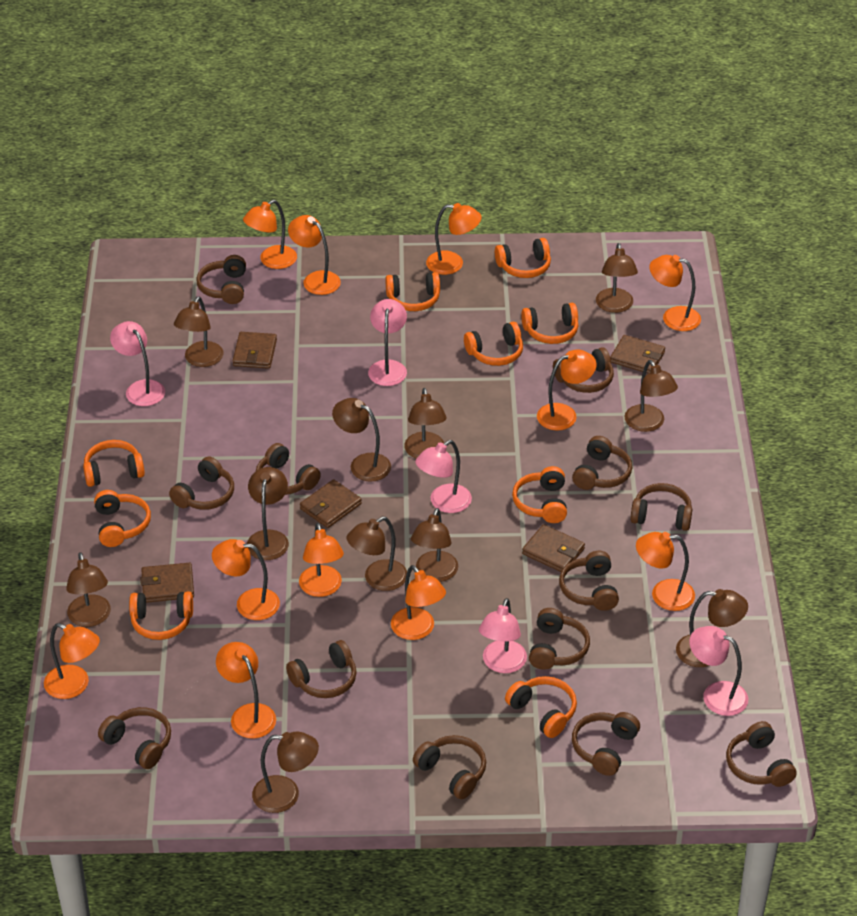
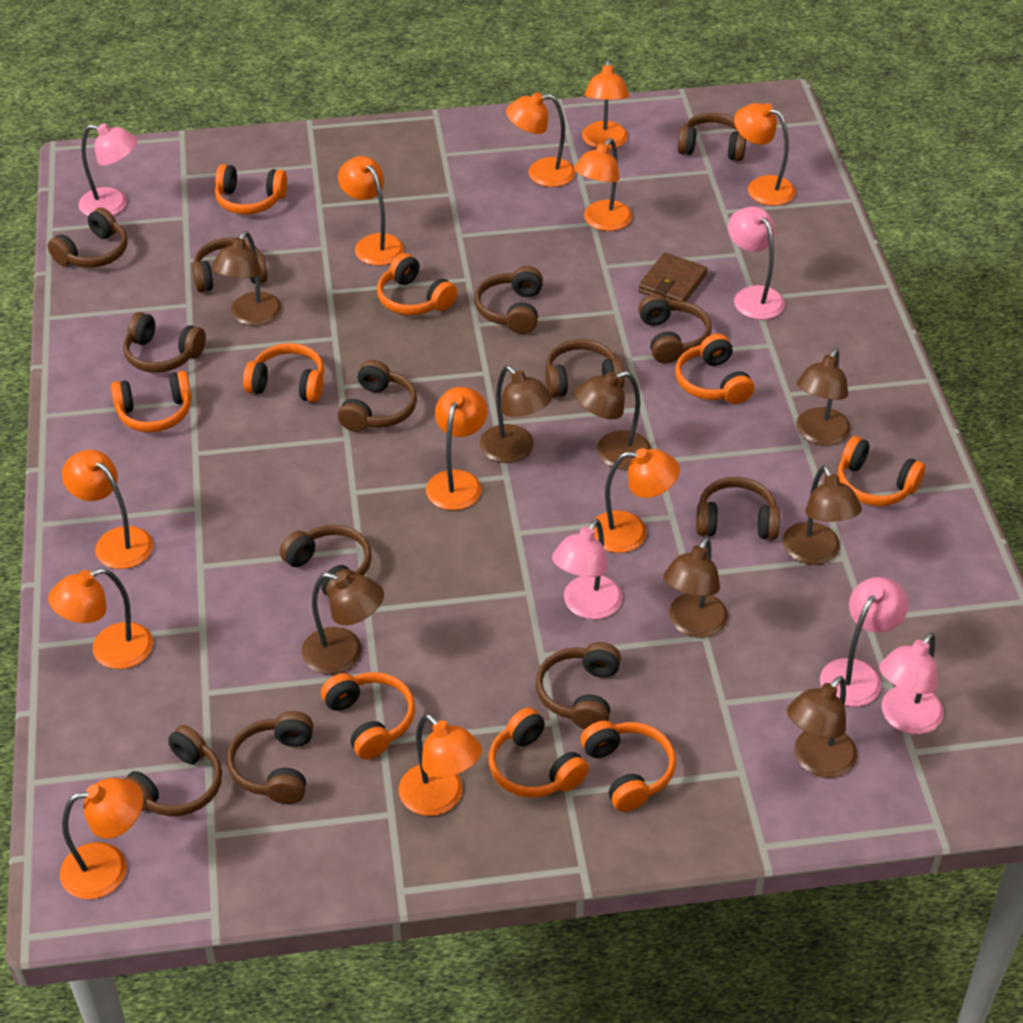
brown lamp: [66,552,111,627] [174,296,223,367] [247,467,289,560] [252,731,319,813] [332,398,391,482] [346,517,407,591] [404,388,447,458] [411,508,458,582] [596,243,638,313] [624,360,678,432] [676,589,748,667] = 11 -> [212,231,282,326] [302,572,384,674] [480,366,552,463] [575,371,651,470] [663,537,728,638] [783,465,862,565] [787,676,857,778] [796,348,851,446] = 8
brown wallet: [140,563,194,603] [233,332,277,369] [300,479,362,528] [522,524,585,572] [610,335,665,373] = 5 -> [638,252,707,301] = 1

